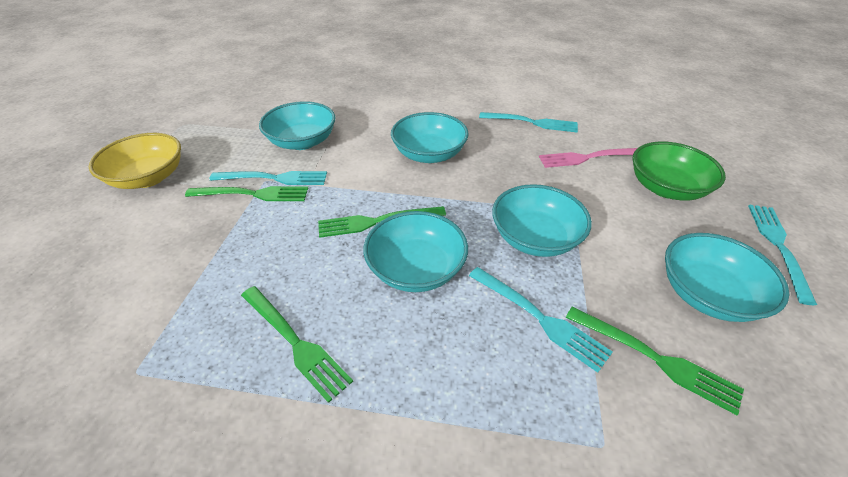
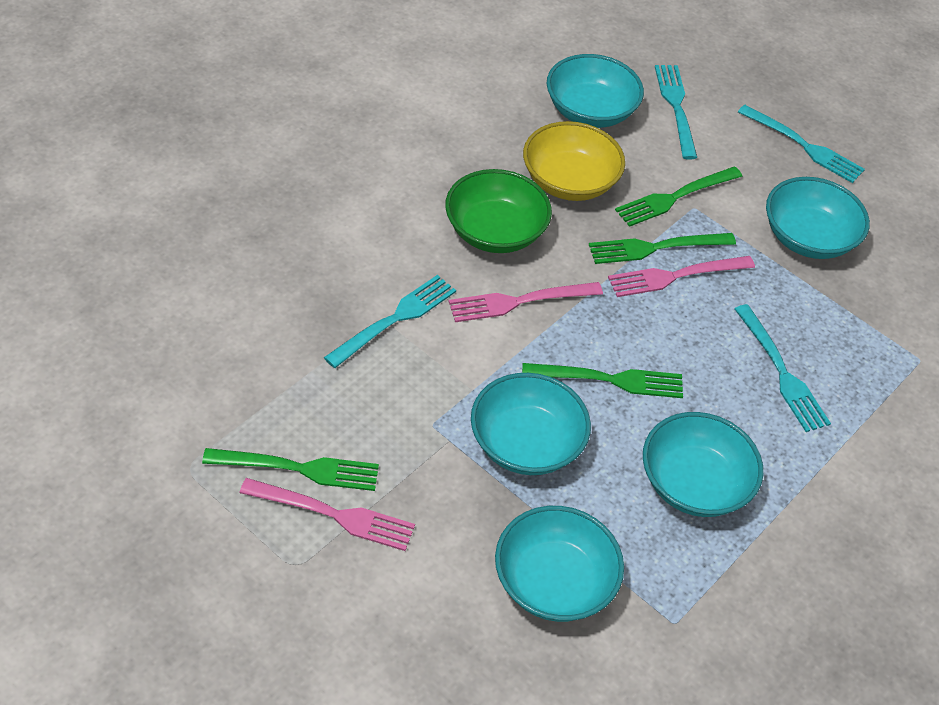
pink fork: [539,148,637,168] = 1 -> [239,478,415,551] [448,282,603,322] [608,256,755,297] = 3

